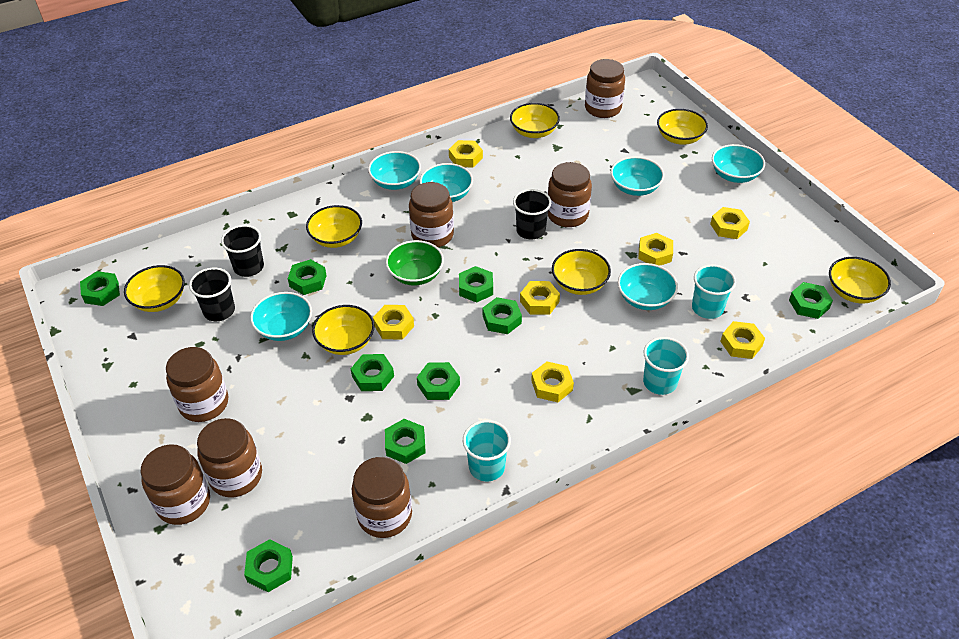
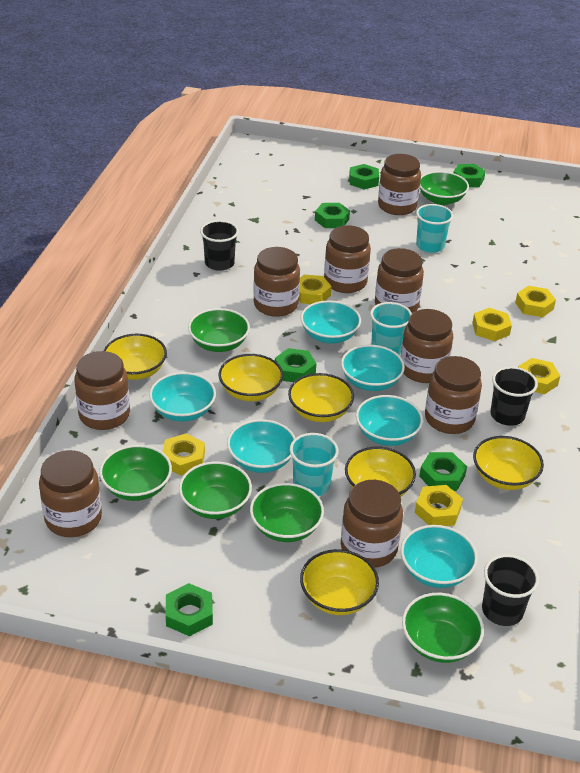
brown jar: [140,444,210,525] [166,347,228,422] [197,418,262,497] [352,457,412,538] [409,182,454,247] [548,162,592,227] [585,59,625,118] = 7 -> [39,450,102,537] [75,351,130,430] [253,247,300,317] [324,225,371,293] [341,480,403,568] [375,248,424,314] [378,154,421,215] [401,309,453,383] [425,356,482,434] = 9
green bowl: [386,240,444,286] = 1 -> [99,445,172,501] [179,461,252,519] [188,308,250,352] [250,483,324,542] [402,593,484,663] [420,171,469,205] = 6
green nut: [80,271,120,306] [244,539,293,592] [288,259,327,295] [351,354,394,391] [385,419,426,464] [417,362,460,400] [459,266,493,303] [483,297,522,334] [789,282,833,319] = 9 -> [166,583,213,636] [275,348,316,382] [315,203,350,228] [349,164,379,190] [419,452,467,491] [453,164,486,187] = 6
yellow bowl: [124,265,185,312] [306,205,362,248] [312,305,375,355] [510,103,560,138] [552,249,611,295] [657,109,708,145] [829,257,891,304] = 7 -> [103,334,167,380] [219,354,283,401] [288,373,354,422] [300,549,379,615] [345,447,416,497] [473,436,544,490] = 6
yellow nut: [373,305,414,340] [449,140,483,168] [520,281,560,315] [531,362,574,402] [638,233,673,266] [710,207,750,239] [720,321,765,359] = 7 -> [163,433,205,476] [299,275,332,304] [415,485,463,526] [472,308,512,341] [515,286,556,317] [518,358,560,394] = 6

